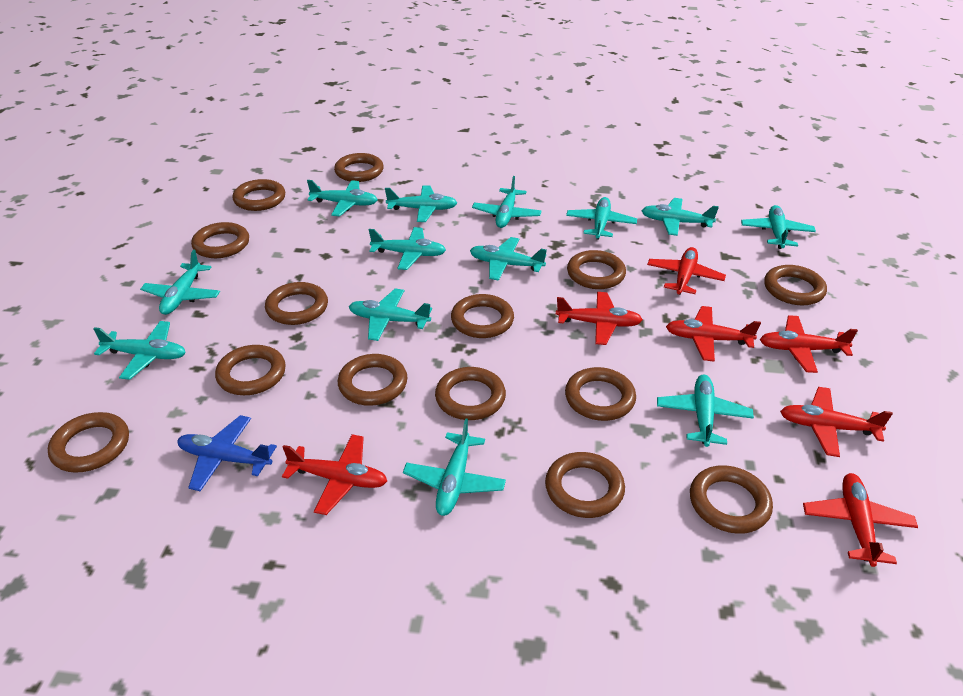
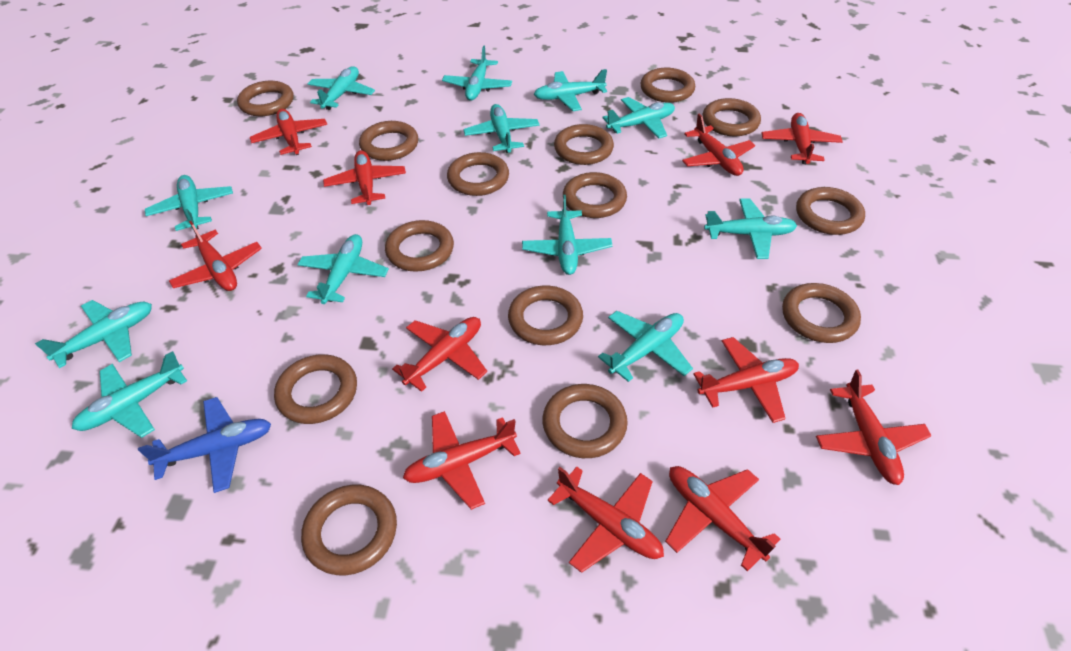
red plane: [282,434,387,515] [556,292,643,345] [647,247,726,295] [666,306,761,362] [760,315,858,373] [780,387,893,457] [803,473,918,567] = 7 -> [169,221,262,291] [250,109,327,155] [323,150,406,205] [392,317,487,392] [403,411,521,510] [548,467,664,573] [665,466,780,571] [682,113,755,176] [693,337,799,423] [762,113,843,164] [816,370,932,485] = 11
turquoise plane: [93,321,186,380] [140,250,220,315] [307,180,378,217] [349,288,432,341] [369,227,446,270] [385,185,457,222] [403,418,506,516] [470,237,547,281] [472,176,541,228] [566,197,637,240] [641,198,719,236] [657,374,754,447] [741,205,816,249] = 13 -> [35,300,152,368] [72,351,187,438] [145,175,233,231] [297,234,389,304] [307,66,375,110] [442,45,512,101] [463,104,540,153] [522,195,612,275] [534,69,607,111] [598,311,693,382] [602,97,675,138] [704,199,797,259] = 12

